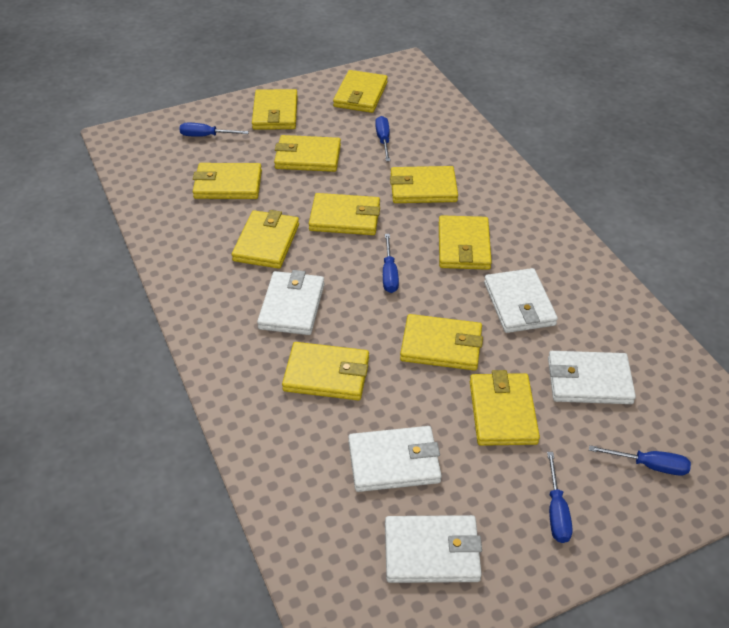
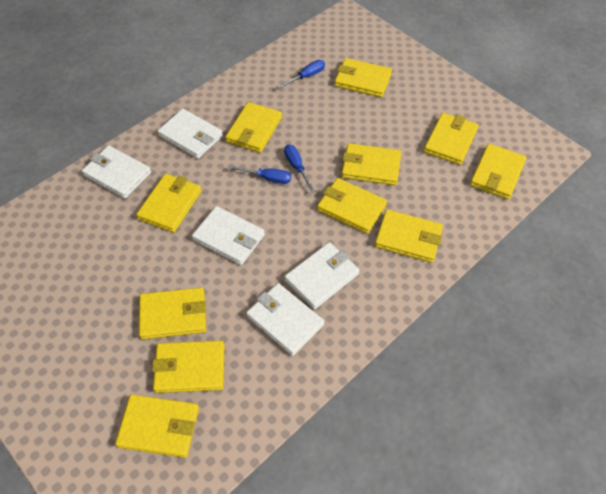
blue screwdriver: [179,123,249,137] [375,116,390,161] [383,234,399,293] [547,452,573,543] [589,445,691,476] = 5 -> [228,165,291,184] [277,60,325,89] [284,145,316,193] = 3

